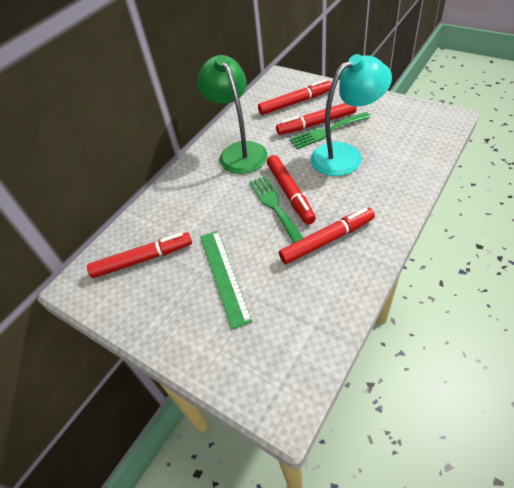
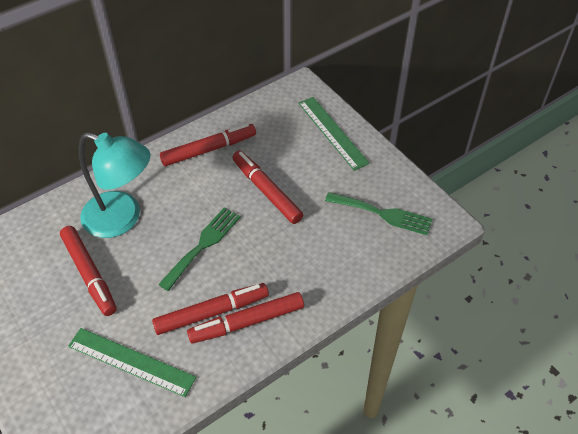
green lamp: [197,55,267,174] = 1 -> none = 0
green ruler: [200,231,252,329] = 1 -> [68,328,196,397] [298,97,370,171] = 2

